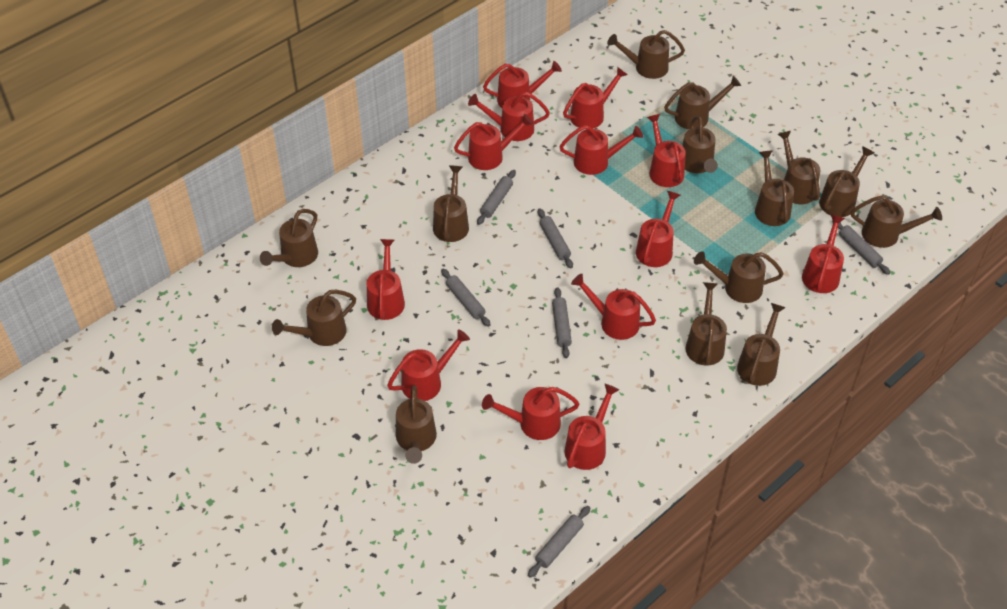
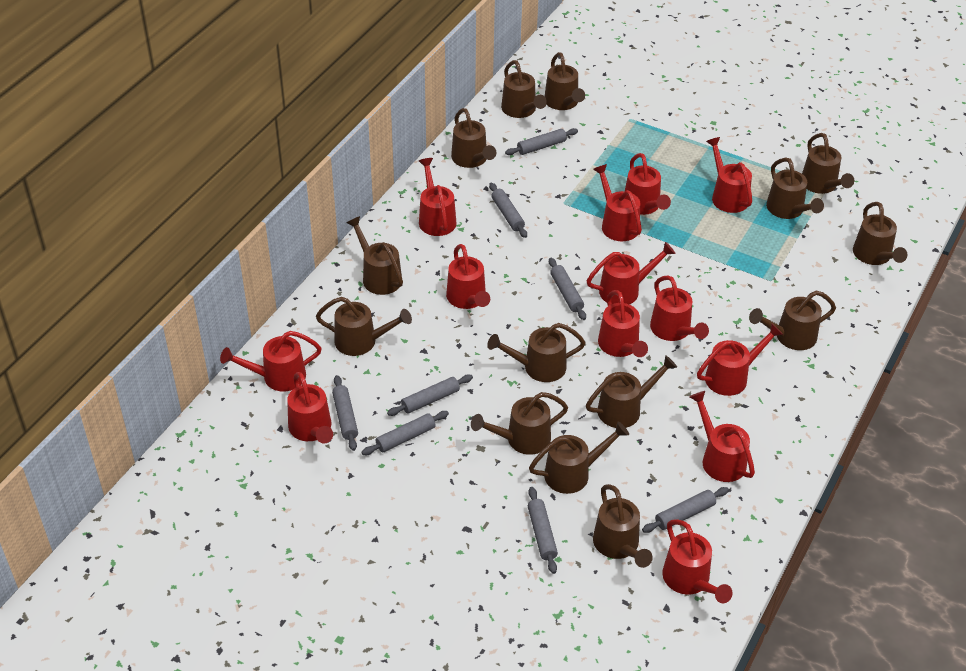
grey rolling pin: [441,269,491,327] [477,170,516,225] [528,506,590,578] [538,208,573,269] [552,287,572,358] [832,220,890,275] = 6 -> [332,375,358,451] [361,411,449,455] [387,374,473,416] [489,183,527,238] [505,128,578,155] [528,487,558,574] [549,258,586,320] [642,487,729,533] = 8

